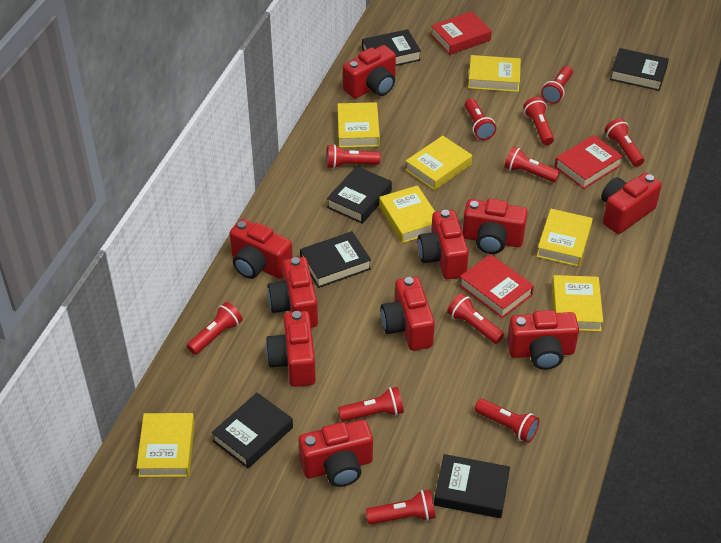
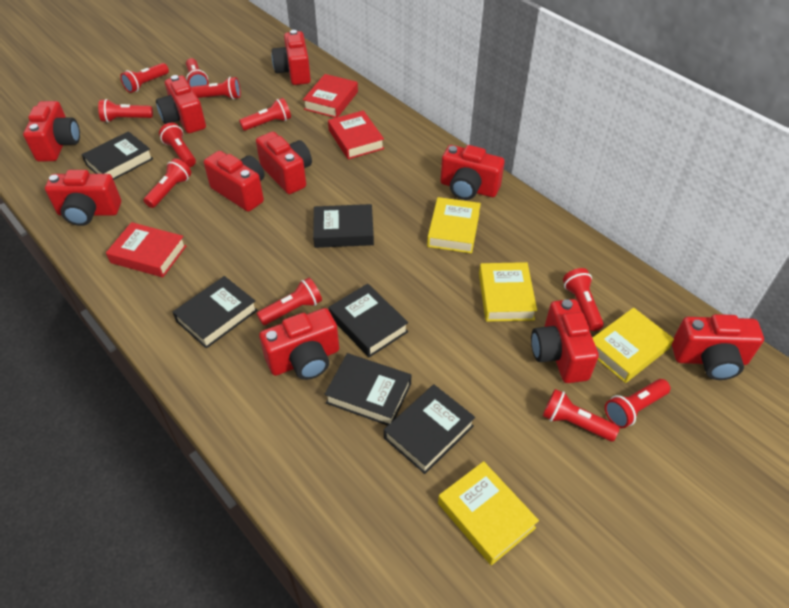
yellow book: [136,413,195,477] [337,102,380,148] [379,185,435,243] [405,136,472,191] [468,55,521,92] [537,209,593,267] [552,275,603,332] = 7 -> [427,197,481,253] [438,461,539,565] [479,262,537,322] [593,308,674,383] = 4

